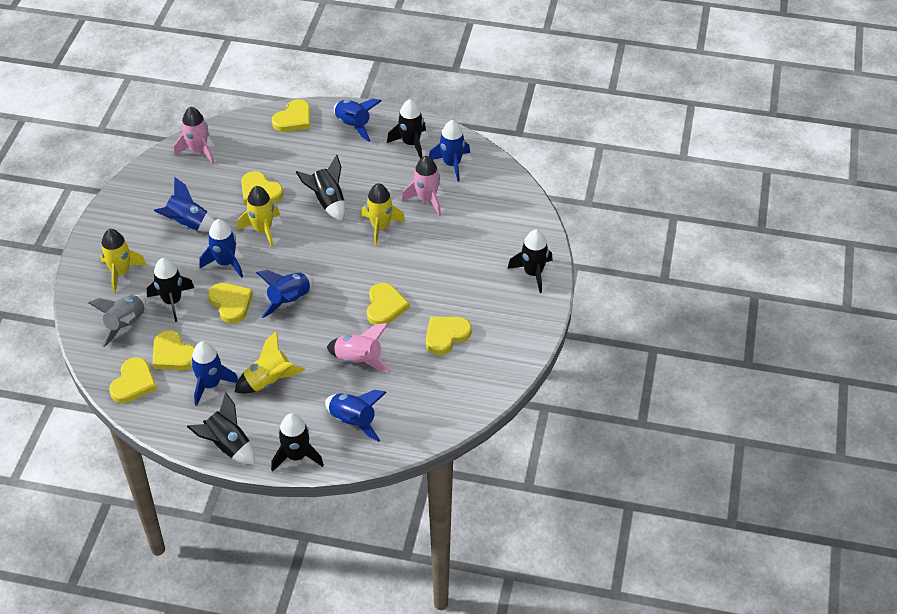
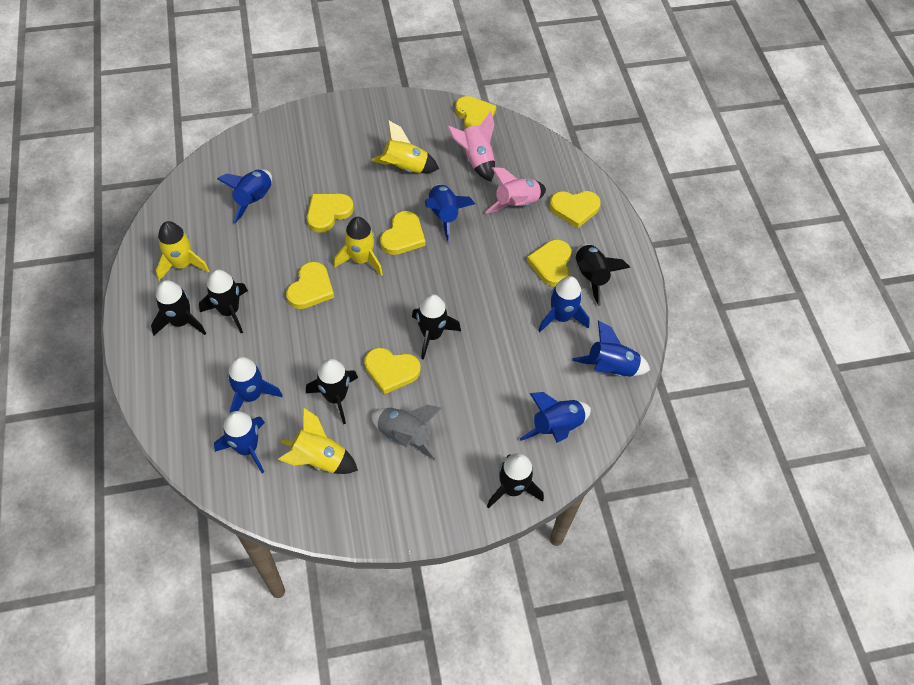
pink rocket: [174,107,214,164] [327,323,391,372] [401,156,441,216] = 3 -> [447,111,495,182] [485,167,546,214] = 2

